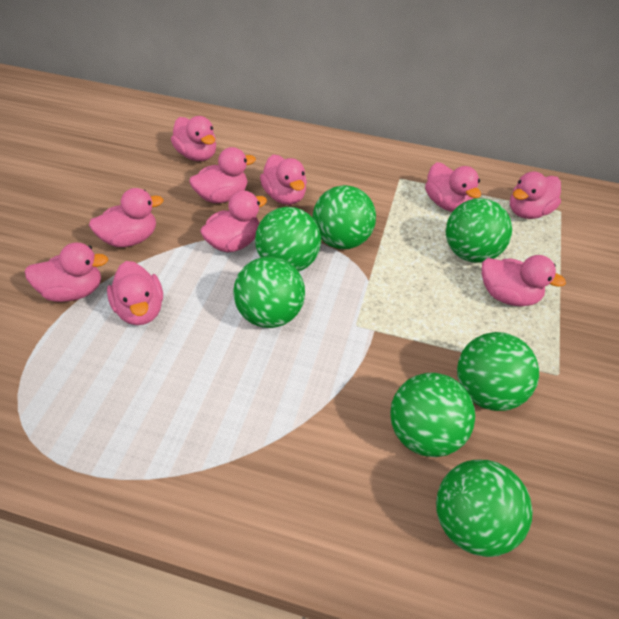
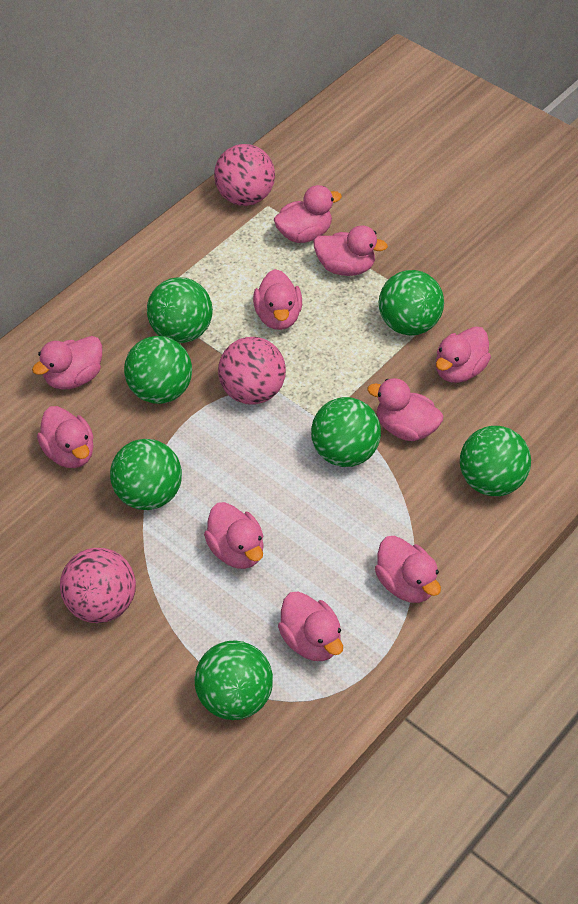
pink ball: none = 0 -> [60,548,136,623] [214,144,275,206] [218,337,286,404] = 3

